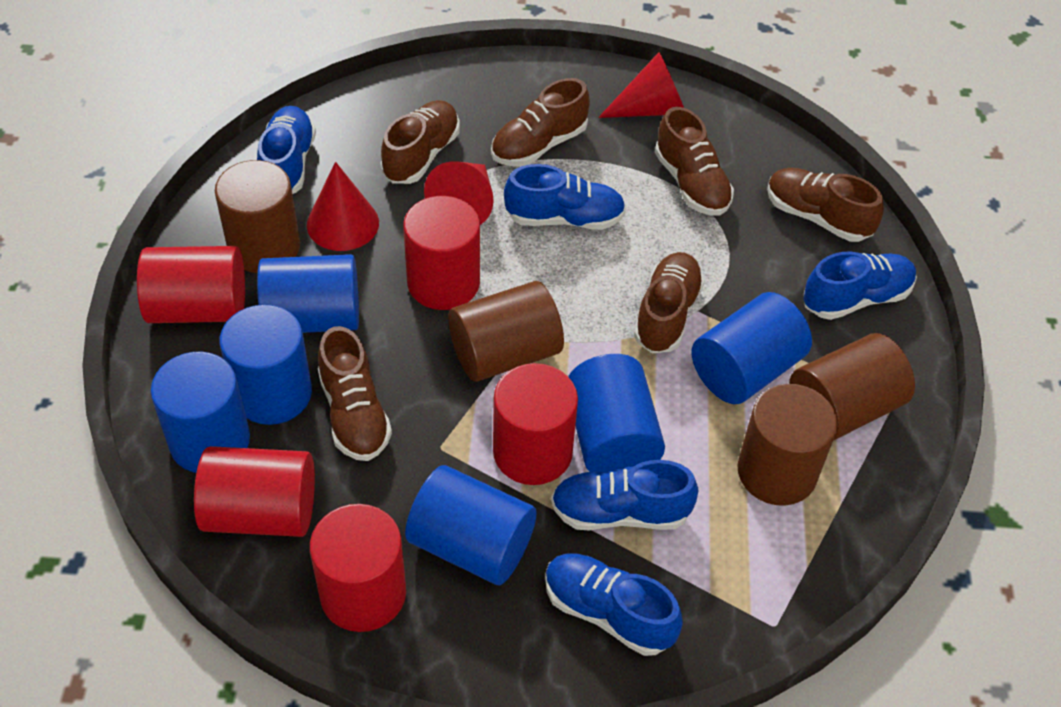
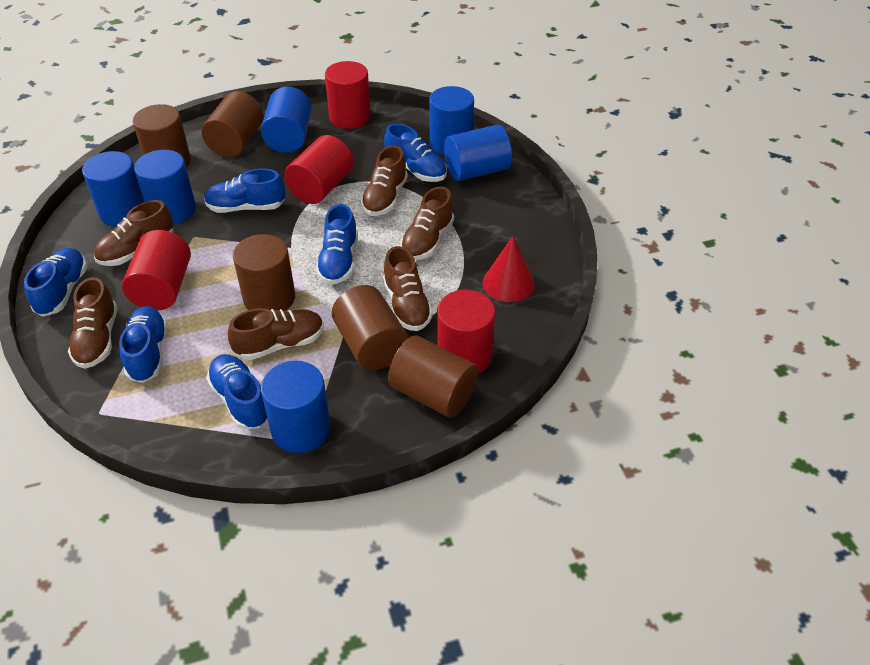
blue shoe: [257,106,316,194] [504,164,626,230] [545,554,683,656] [551,460,698,531] [803,251,917,320] = 5 -> [24,248,88,316] [119,306,167,383] [204,168,285,213] [206,354,268,430] [316,204,358,285] [384,124,447,182] = 6
brown cylinder: [215,160,300,273] [448,281,564,382] [738,384,837,506] [789,333,915,440] = 4 -> [133,104,191,168] [202,91,263,157] [233,234,295,311] [332,285,408,370] [388,335,479,418] = 5
red cone: [307,162,379,251] [424,161,493,225] [598,52,684,118] = 3 -> [483,236,535,302] = 1
red cylinder: [137,246,245,323] [194,446,315,537] [310,504,406,632] [403,196,480,310] [493,363,578,485] = 5 -> [122,230,191,310] [284,135,354,204] [325,61,371,129] [437,290,495,374] = 4

